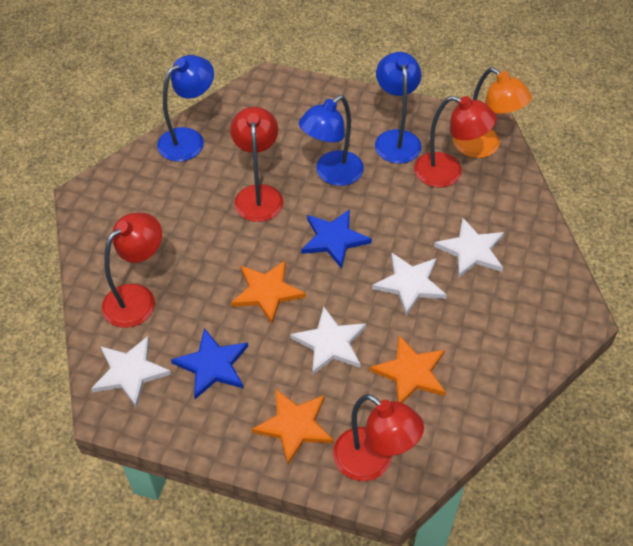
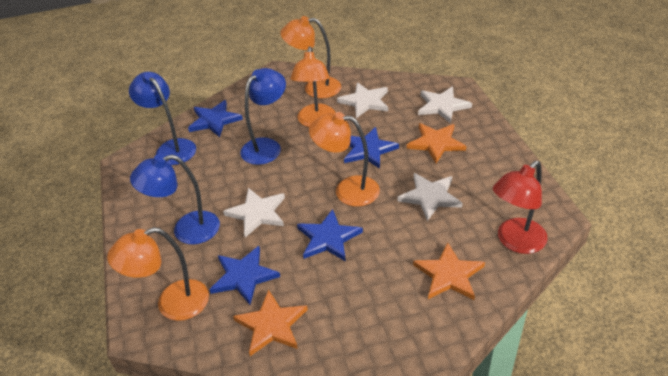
blue star: [171,328,248,399] [301,209,372,269] = 2 -> [188,100,243,137] [209,246,280,305] [297,209,363,262] [344,127,399,169] = 4
orange lamp: [453,67,532,158] = 1 -> [107,227,209,321] [280,16,341,98] [291,46,335,127] [309,112,380,207] = 4
red lamp: [102,213,162,328] [230,107,283,222] [333,394,424,481] [414,96,497,187] = 4 -> [493,161,548,254] = 1

